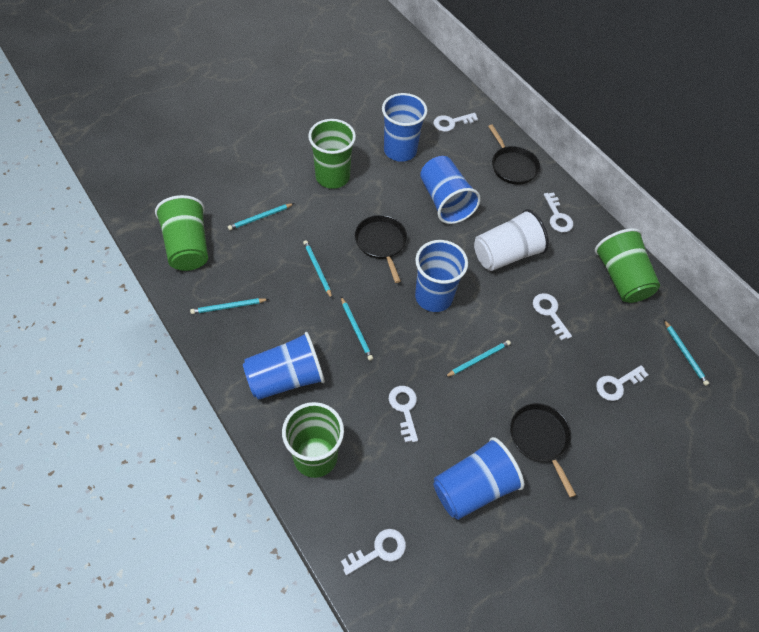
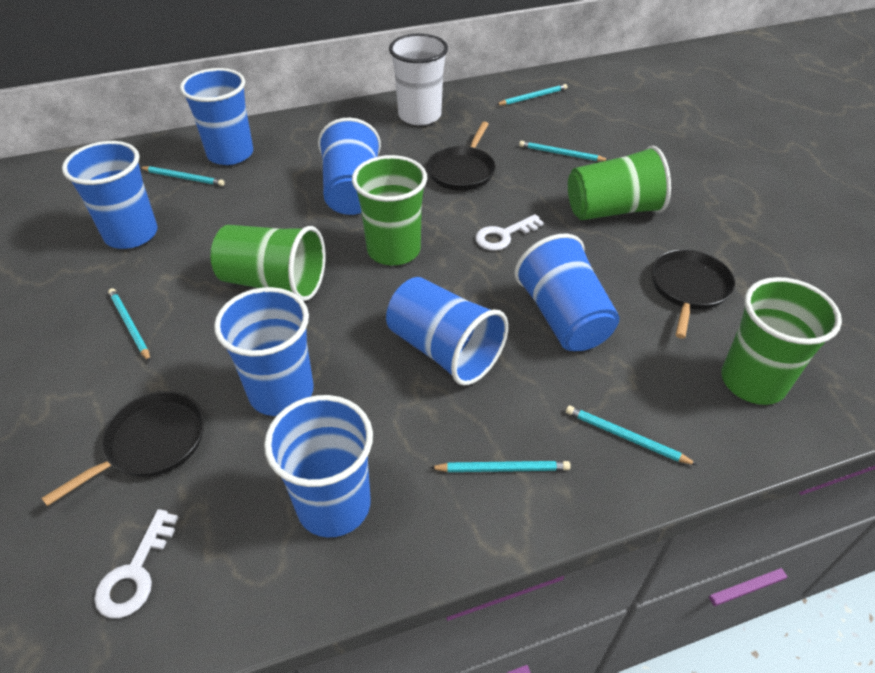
blue cup: [243,332,325,400] [382,93,427,162] [415,240,468,312] [420,156,481,224] [433,437,524,520] = 5 -> [62,141,158,249] [180,68,253,165] [214,287,314,416] [264,395,373,537] [318,118,381,215] [386,277,508,386] [515,234,620,351] = 7
white key: [341,529,406,575] [389,386,418,443] [433,113,478,132] [533,293,572,340] [544,192,573,232] [596,365,648,401] = 6 -> [94,509,178,618] [475,214,544,251] = 2

